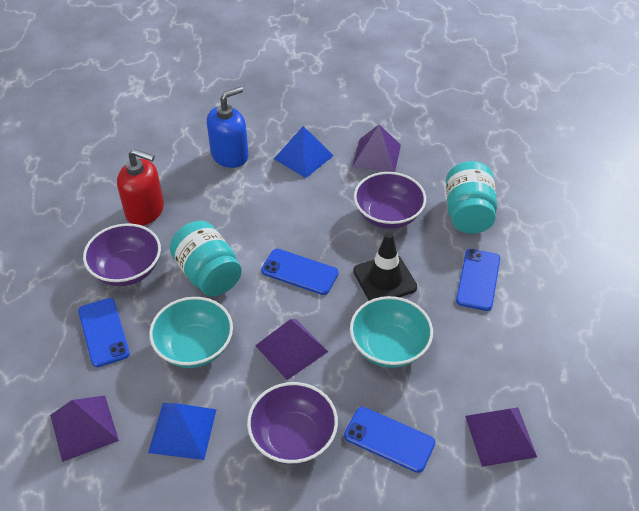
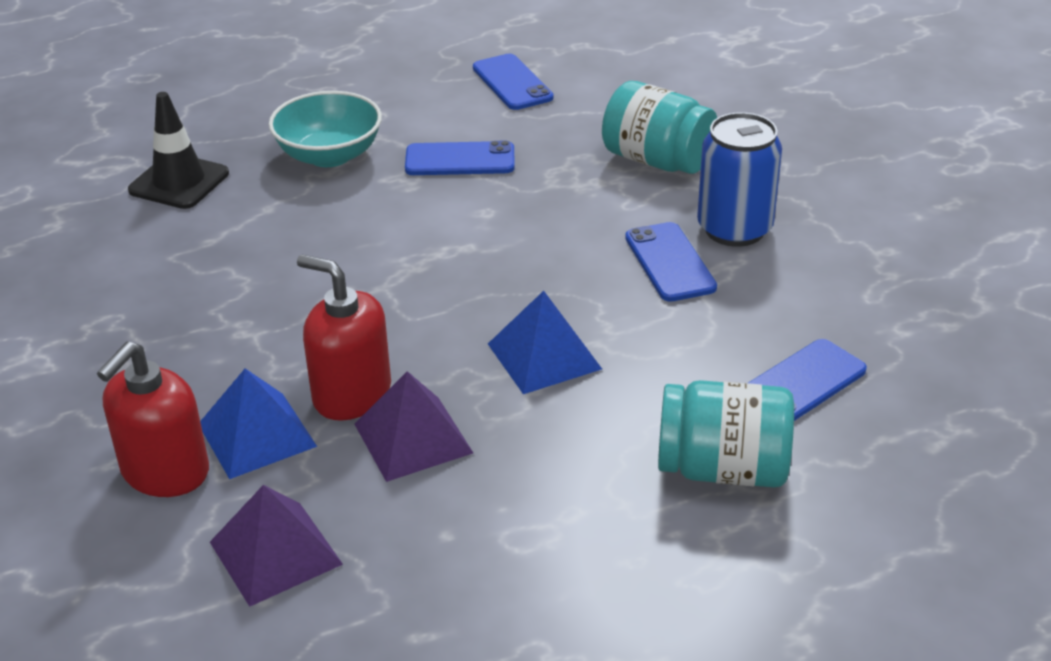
blue can: none = 0 -> [697,112,782,247] = 1
blue soap dispenser: [207,86,248,168] = 1 -> none = 0
purple bowl: [83,223,161,286] [247,382,338,465] [354,172,426,229] = 3 -> none = 0
purple pyramid: [50,396,119,462] [255,319,328,380] [352,125,401,172] [465,407,537,467] = 4 -> [210,485,343,607] [354,371,473,482] = 2
red soap dispenser: [117,149,164,226] = 1 -> [97,342,209,497] [297,255,391,421] = 2
turquoise bowl: [149,297,233,368] [350,296,433,368] = 2 -> [269,91,382,167] = 1

